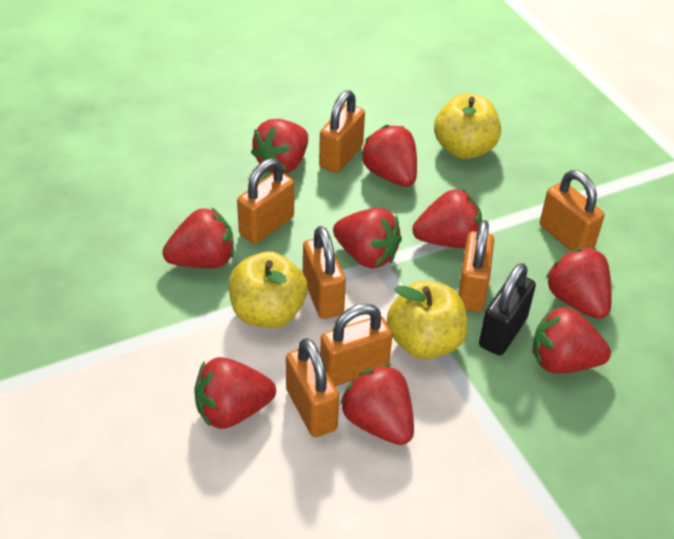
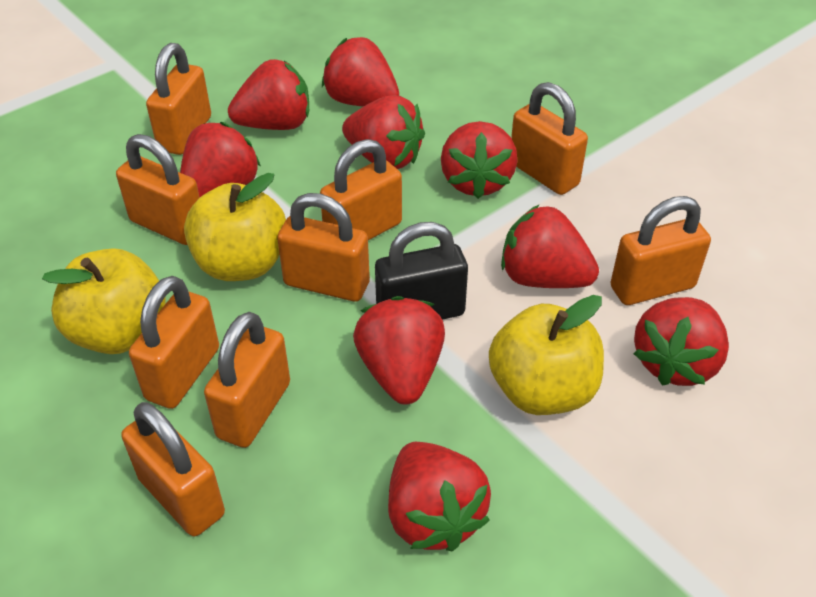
orange padlock: [237,158,294,244] [286,338,339,437] [303,226,346,319] [319,90,365,173] [320,303,392,386] [458,220,494,312] [540,170,604,251] = 7 -> [116,134,200,245] [121,402,225,536] [129,276,219,409] [146,43,211,155] [204,312,290,448] [277,193,370,302] [320,139,402,240] [511,82,588,195] [611,196,711,305] = 9

